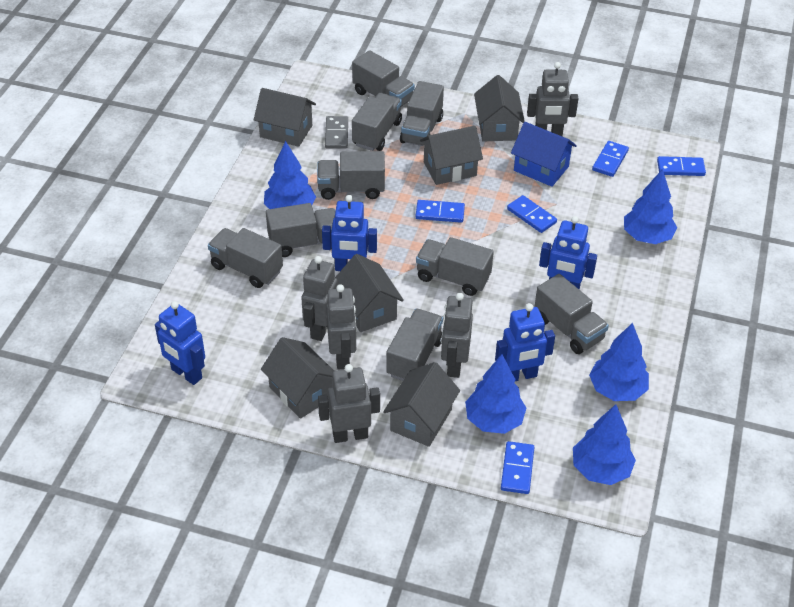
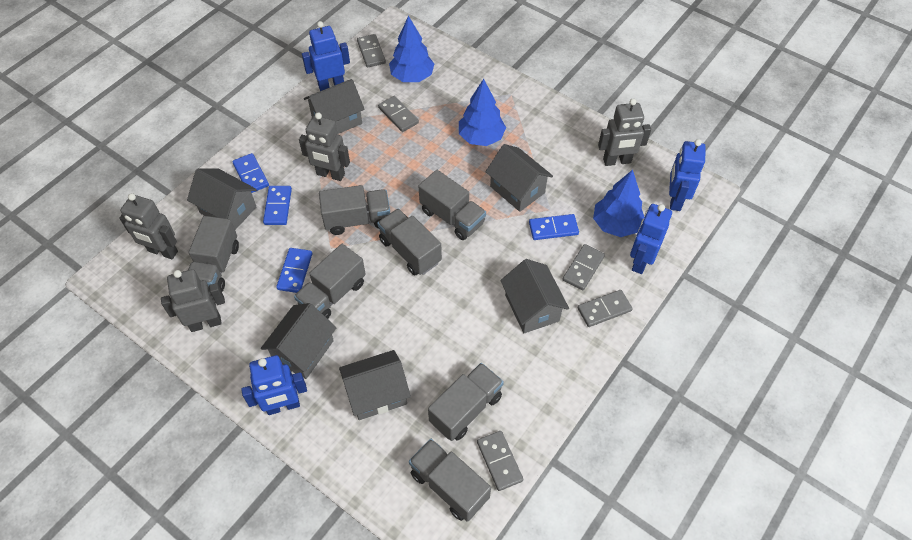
blue domino: [416,200,465,223] [501,441,534,494] [507,195,557,233] [592,141,629,177] [657,156,706,176] = 5 -> [232,153,269,193] [263,186,292,225] [276,248,312,293] [529,214,579,240] = 4
blue house: [511,122,577,187] = 1 -> none = 0
blue tree: [264,141,316,209] [465,354,526,434] [573,404,636,485] [589,323,649,401] [624,169,677,244] = 5 -> [389,16,434,82] [459,79,506,146] [593,170,645,237] = 3
grey domino: [325,116,348,148] = 1 -> [357,34,386,67] [378,96,419,132] [477,431,523,491] [562,244,605,290] [577,290,632,327] = 5
grey robot: [301,256,338,341] [318,364,380,443] [327,284,357,370] [441,293,473,378] [527,62,579,136] = 5 -> [119,193,178,259] [161,269,225,332] [299,112,350,181] [598,99,651,166] = 4
grey truck: [208,228,283,288] [266,203,335,257] [317,151,385,200] [352,50,415,107] [352,93,402,151] [386,309,443,381] [400,81,444,146] [416,237,494,296] [534,274,609,354] = 9 -> [188,216,239,292] [294,244,366,319] [319,185,390,235] [377,208,442,276] [409,439,491,522] [418,170,486,240] [428,363,504,441] = 7

